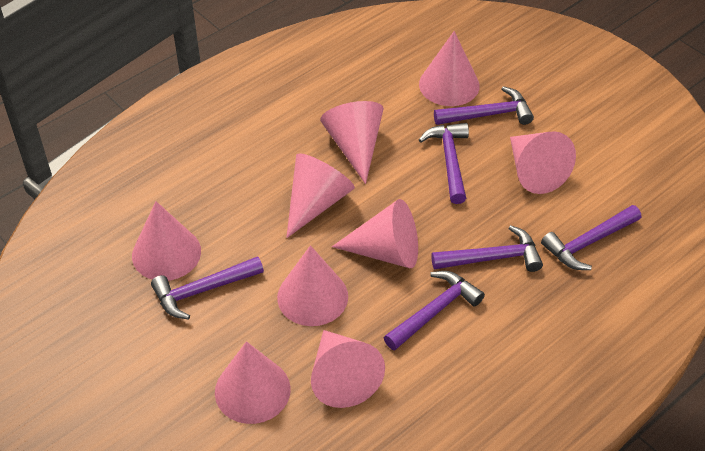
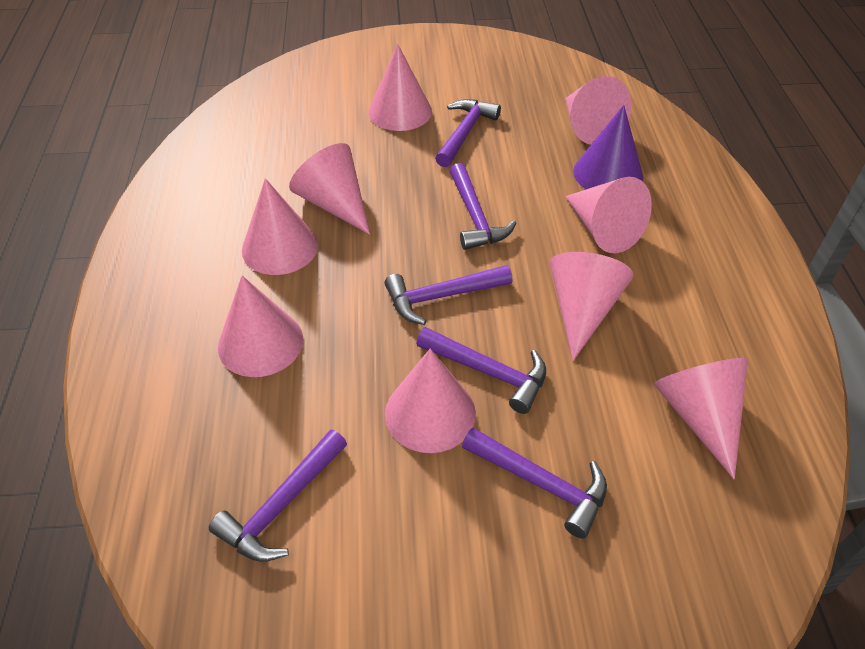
purple cone: none = 0 -> [573,105,643,189] = 1

